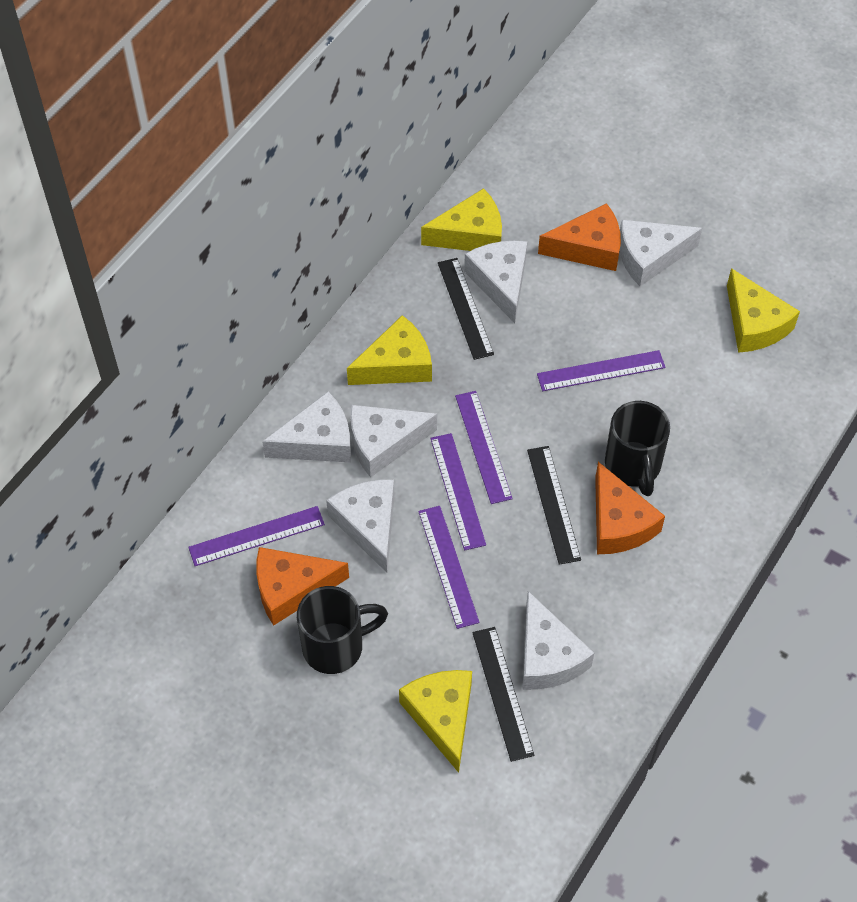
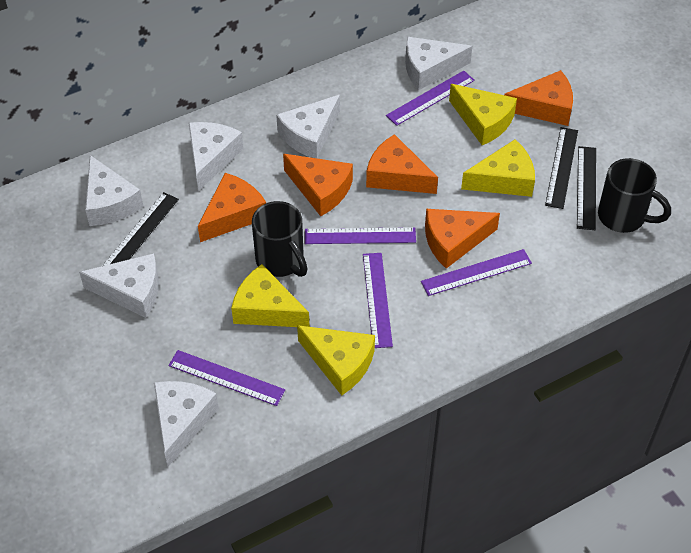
orange cheese: [256,547,349,626] [538,203,621,271] [595,462,665,554] = 3 -> [198,173,266,242] [283,154,353,216] [366,134,438,194] [425,209,500,269] [504,70,573,126] = 5

